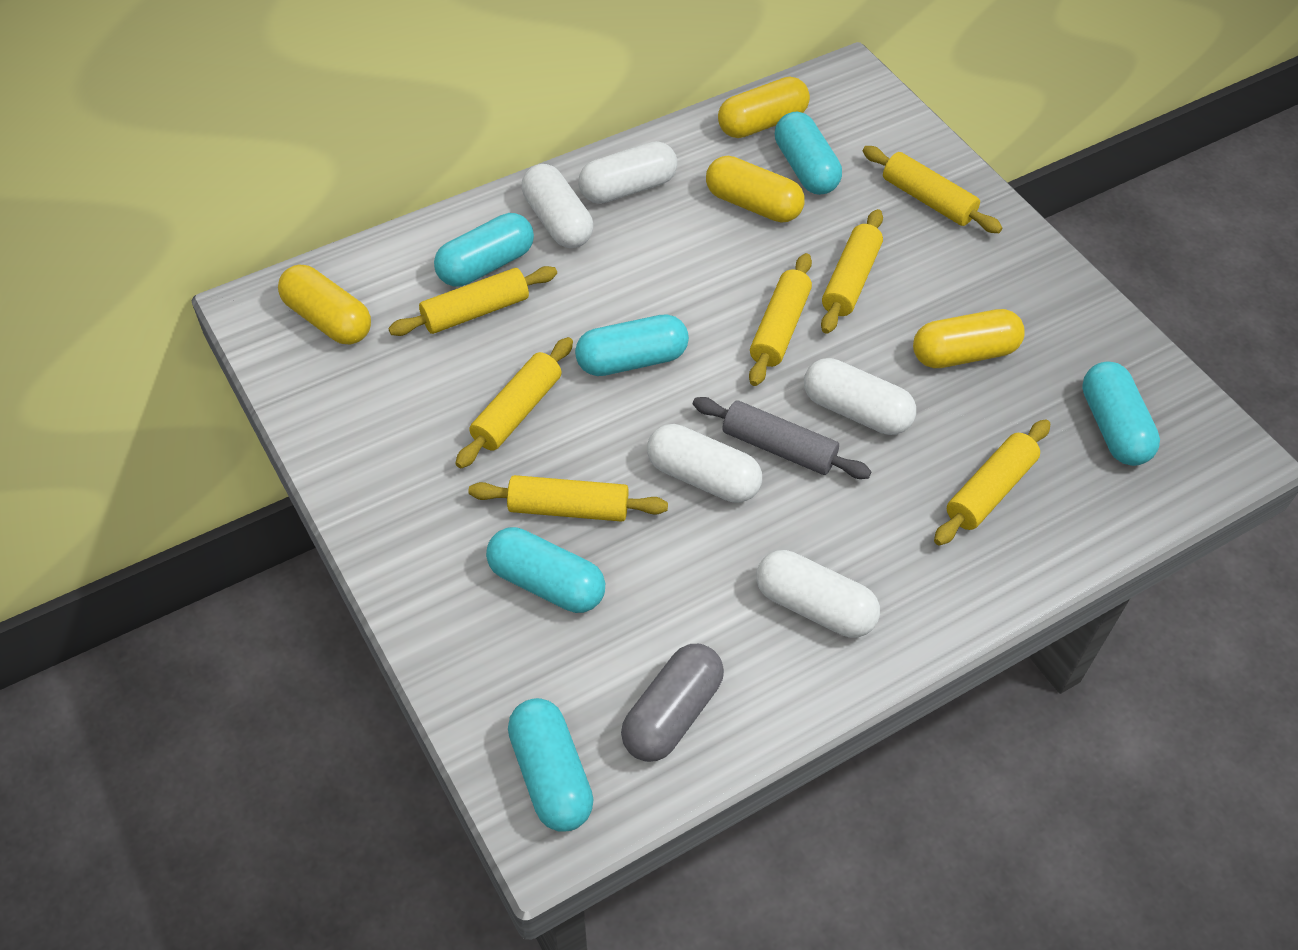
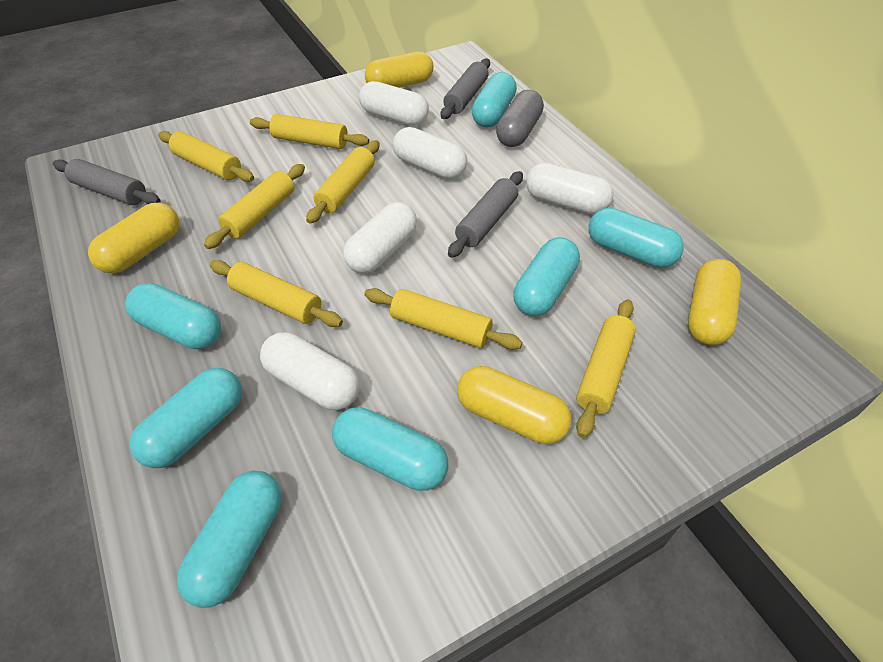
grey rolling pin: [693,397,872,479] = 1 -> [53,159,161,205] [441,58,490,119] [448,171,523,258] = 3
turquoise capsule: [434,213,534,287] [486,527,605,613] [508,698,594,832] [575,314,689,376] [775,112,842,195] [1082,362,1160,466] = 6 -> [125,283,221,349] [130,368,242,468] [177,471,282,608] [332,407,448,491] [472,72,517,127] [513,237,580,316] [589,208,684,268] = 7

